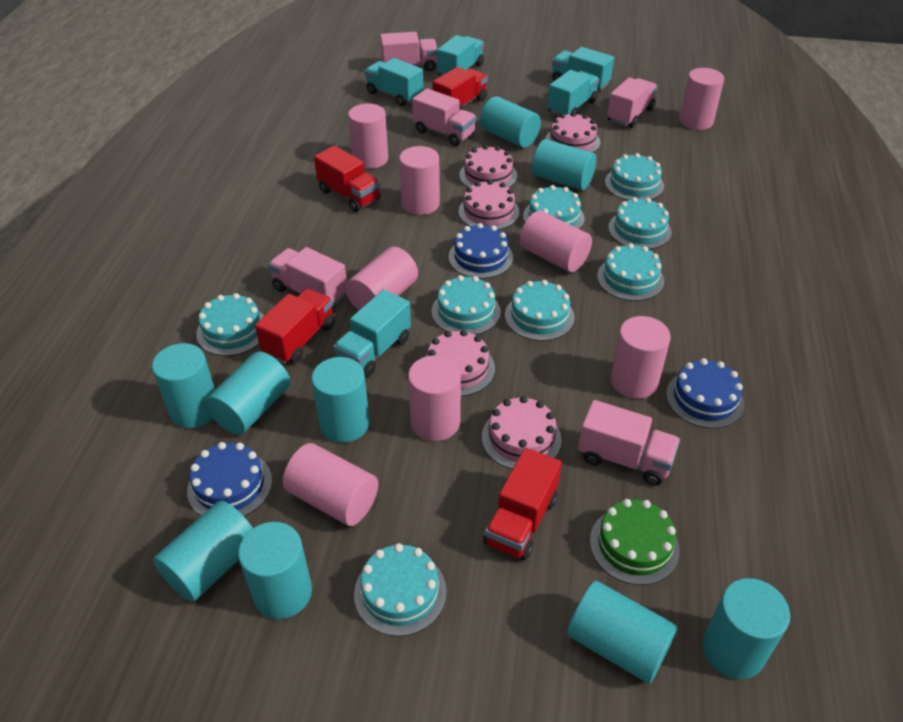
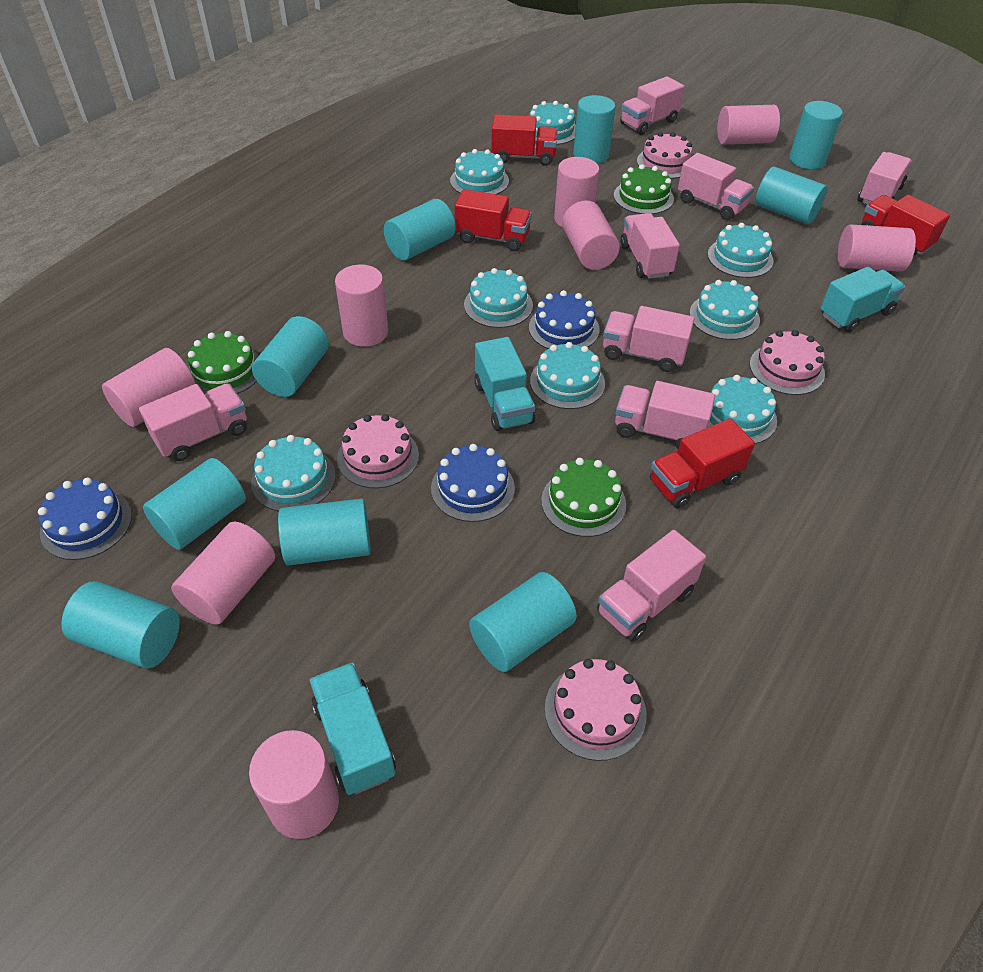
green cake: [590,499,680,585] = 1 -> [188,331,259,394] [541,458,626,537] [614,165,674,214] = 3
pink cake: [425,330,495,396] [458,180,519,230] [459,145,517,188] [482,396,562,469] [545,112,600,153] = 5 -> [337,414,419,488] [545,659,647,761] [637,132,692,179] [750,330,825,395] = 4
pink truck: [268,247,347,307] [380,32,437,71] [412,88,476,146] [578,400,680,486] [607,77,657,128] = 5 -> [139,383,247,461] [597,530,706,642] [603,306,695,372] [615,381,715,449] [620,76,685,135] [620,213,680,279] [678,153,754,220] [858,152,912,205] = 8
turquoise truck: [333,289,411,377] [365,58,424,106] [437,35,484,76] [547,70,599,116] [552,47,614,91] = 5 -> [310,662,396,795] [474,337,535,431] [821,267,905,332] = 3

